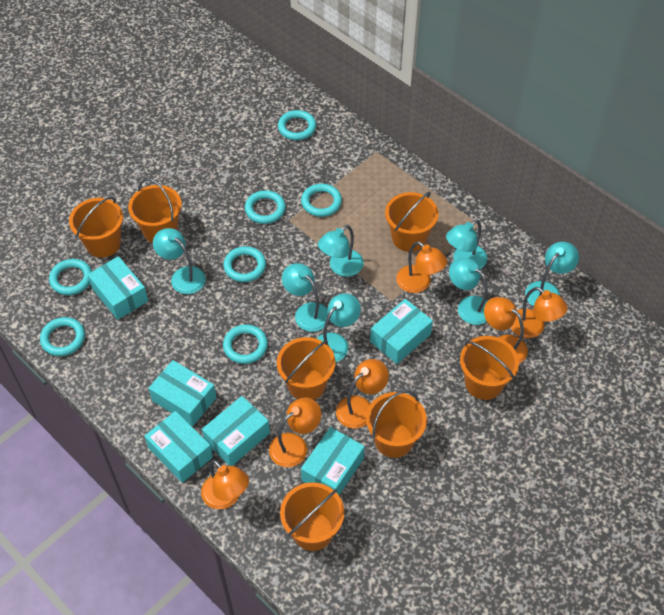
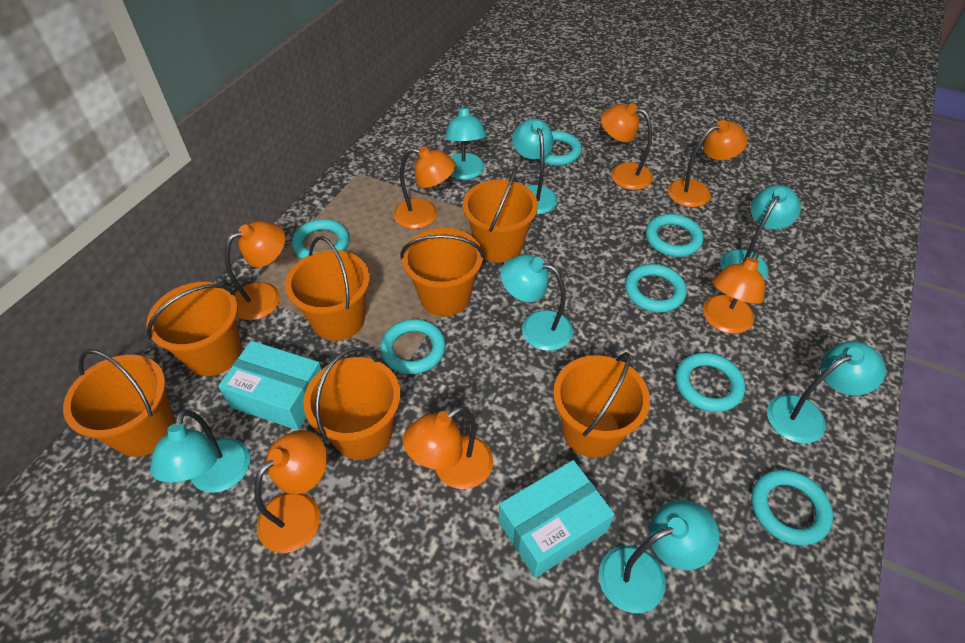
orange lamp: [201,460,249,509] [269,398,321,467] [336,359,389,429] [396,241,447,293] [484,297,528,363] [510,287,568,338] = 6 -> [225,221,285,320] [254,430,327,553] [393,146,456,229] [403,406,493,489] [601,103,653,190] [668,120,748,207] [703,251,765,334] = 7
turquoise box: [87,256,148,320] [144,411,213,483] [148,360,217,426] [202,396,270,466] [301,427,365,495] [370,299,433,364] = 6 -> [218,341,322,430] [499,460,614,578] = 2

